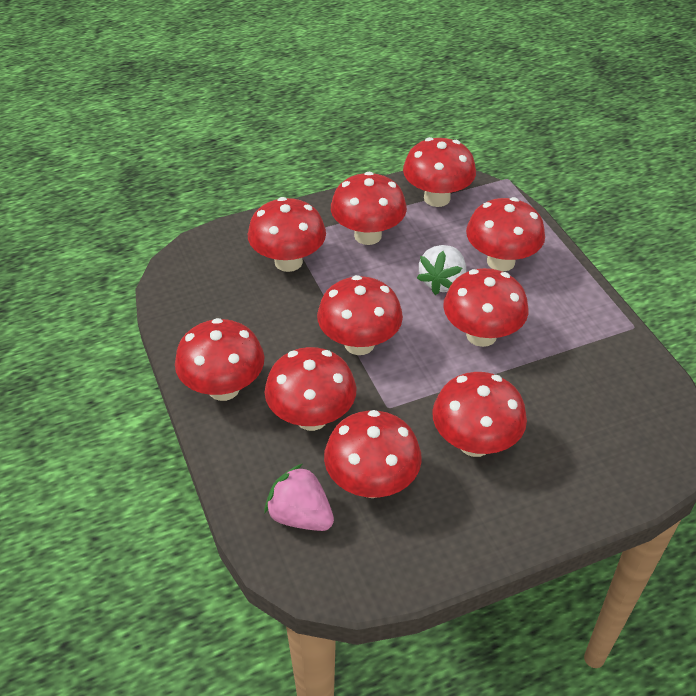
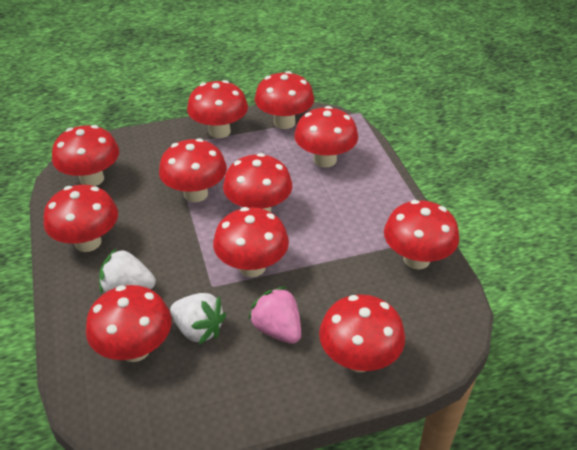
red mushroom: [175,318,265,401] [248,197,326,272] [265,347,357,431] [317,275,403,355] [324,410,422,498] [331,172,407,245] [403,137,476,207] [432,372,527,457] [443,268,528,347] [466,197,545,272] = 10 -> [44,185,118,252] [52,125,119,186] [86,285,172,362] [159,138,227,202] [187,80,248,138] [213,207,289,277] [223,153,292,212] [255,71,314,129] [294,106,358,167] [319,294,405,372] [384,200,459,269] = 11
white strawberry: [417,245,466,295] = 1 -> [99,248,156,294] [170,293,226,345] = 2

